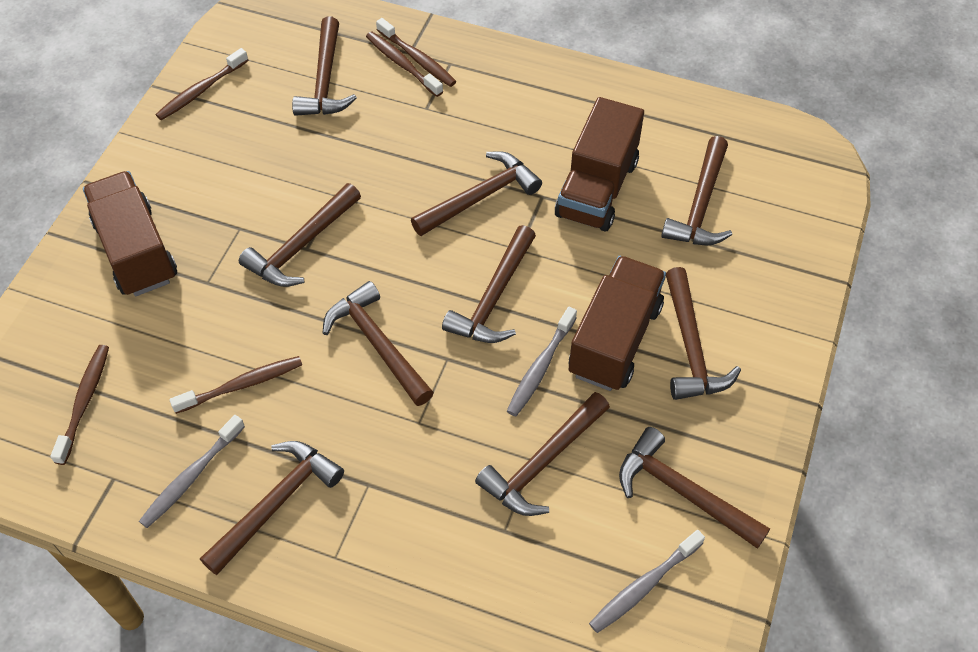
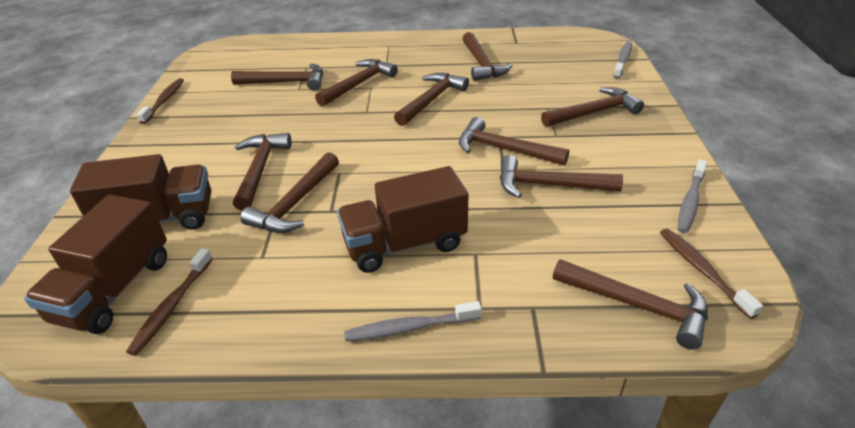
brown toothbrush: [50,345,109,465] [156,48,248,120] [170,356,302,414] [366,32,443,97] [376,18,456,87] = 5 -> [126,248,213,356] [136,78,184,124] [660,228,763,319] = 3

